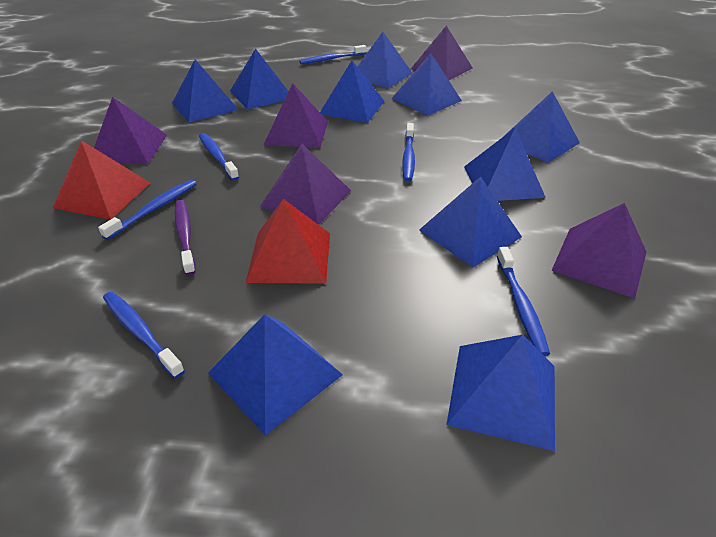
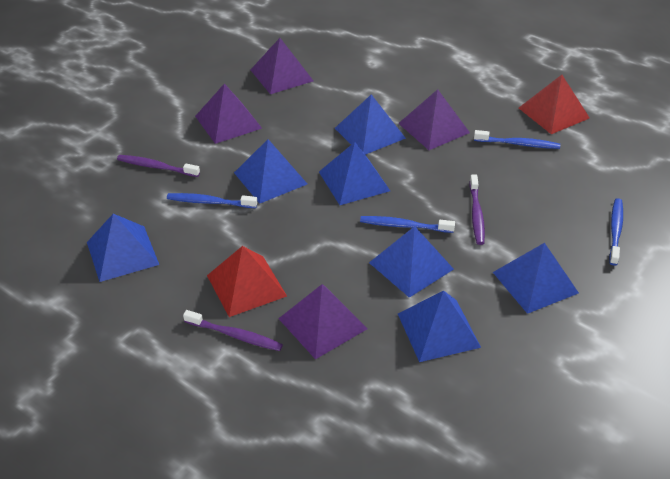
blue pyramid: [172,60,239,123] [208,314,343,436] [230,49,288,109] [320,61,384,123] [357,32,413,88] [391,53,462,116] [419,177,522,267] [446,335,555,451] [464,128,546,201] [503,91,580,163] = 10 -> [87,214,159,282] [234,139,307,204] [319,142,390,205] [335,94,406,155] [369,226,454,298] [398,291,481,362] [493,243,579,314] = 7
blue toothbrush: [98,180,197,240] [103,291,185,379] [199,133,239,181] [299,45,366,64] [402,123,415,182] [497,247,550,356] = 6 -> [167,193,257,208] [360,216,455,233] [474,130,560,149] [609,198,623,266] = 4
purple pyramid: [94,97,167,164] [260,144,351,225] [264,83,328,148] [411,26,473,80] [551,203,646,299] = 5 -> [195,83,262,144] [251,38,313,94] [278,284,367,359] [398,89,470,150] = 4
purple toothbrush: [174,200,196,275] = 1 -> [117,155,200,177] [183,310,283,351] [469,174,485,245] = 3

